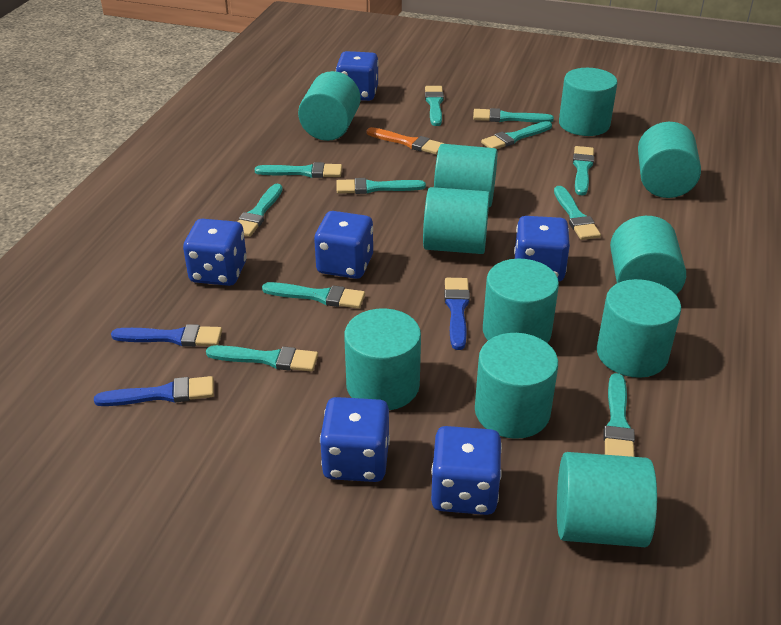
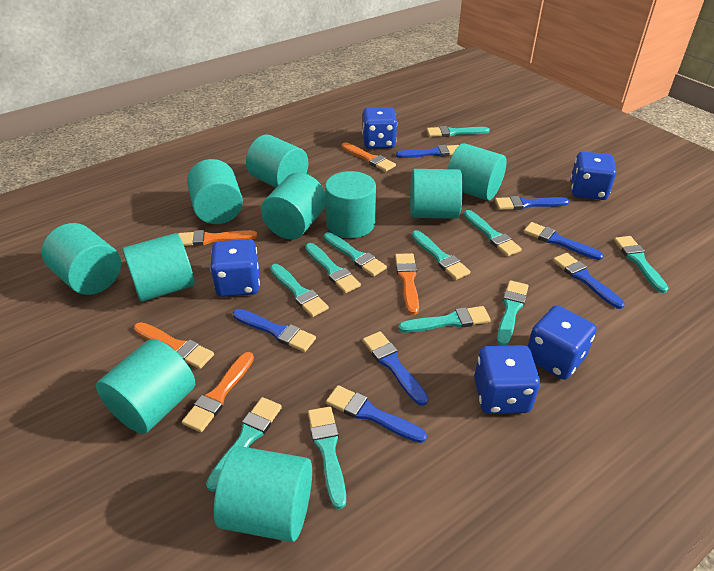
blue brush: [94,376,214,406] [111,324,222,347] [444,278,470,350] = 3 -> [233,309,316,352] [326,385,427,443] [363,331,428,406] [396,145,459,158] [495,196,569,210] [524,222,604,260] [553,253,625,309] = 7
blue dice: [183,219,247,286] [314,211,373,279] [320,397,390,482] [336,51,379,101] [431,426,502,515] [514,216,570,281] = 6 -> [210,239,260,297] [362,107,397,149] [474,345,540,414] [527,305,597,380] [570,152,616,200] = 5
orange brush: [367,127,444,155] = 1 -> [134,322,214,369] [178,230,257,246] [182,352,254,432] [342,143,396,172] [395,253,419,315] = 5
turquoise cylinder: [298,71,361,141] [344,308,421,410] [423,187,490,254] [434,144,498,207] [475,333,558,439] [483,259,559,343] [557,452,657,547] [559,68,617,136] [597,279,681,378] [610,216,686,295] [638,122,701,198] = 11 -> [42,223,121,295] [96,339,195,434] [122,233,194,302] [187,159,243,224] [214,446,312,542] [246,135,308,188] [261,172,326,239] [325,171,376,238] [410,169,463,219] [447,143,507,201] = 10

